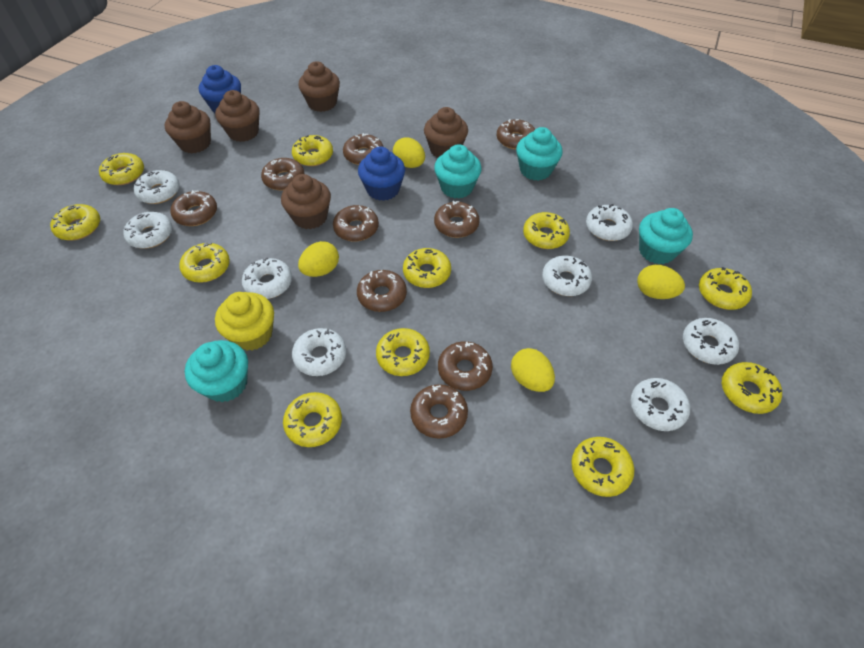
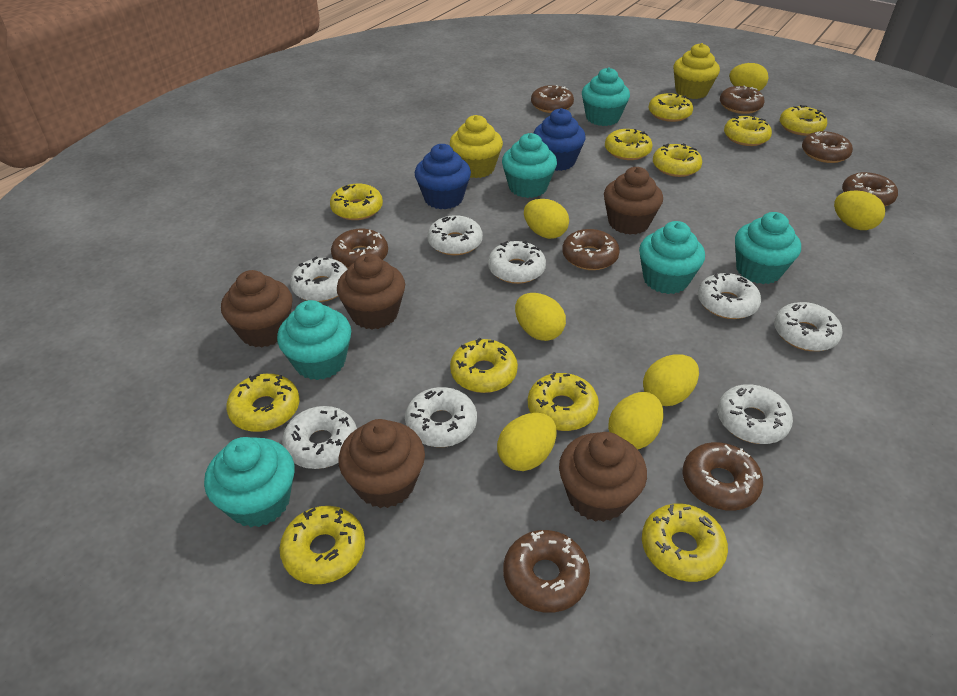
brown donut: [170,190,217,226] [261,158,304,190] [333,205,379,242] [343,133,383,165] [357,270,407,312] [410,384,468,439] [434,201,480,238] [438,341,493,391] [497,119,535,149] = 9 -> [331,229,388,268] [503,530,590,613] [531,85,574,113] [562,229,620,270] [682,442,763,511] [720,86,764,114] [802,131,853,163] [842,172,898,206] = 8
turquoise cupcake: [185,340,248,402] [434,144,482,199] [516,127,563,181] [639,208,693,264] = 4 -> [204,437,294,527] [277,300,351,380] [502,133,557,198] [582,67,630,126] [639,221,705,294] [735,212,801,284] = 6
yellow cupcake: [215,292,274,351] = 1 -> [450,115,503,178] [673,43,720,99] = 2
yellow egg: [298,241,339,277] [393,137,425,168] [511,348,555,392] [637,265,685,299] = 4 -> [497,413,557,471] [515,293,566,341] [524,199,569,239] [608,392,664,450] [643,354,699,406] [729,63,768,91] [834,190,885,230] = 7

